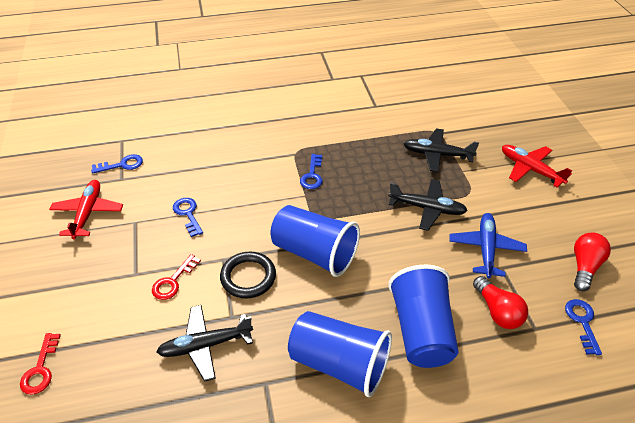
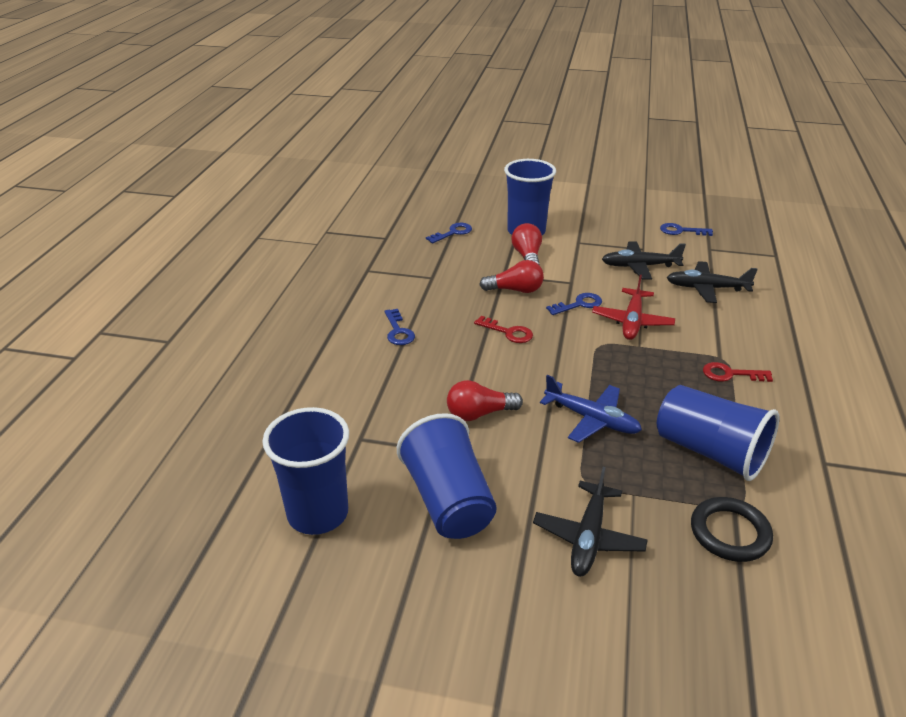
blue cup: [271,205,360,277] [288,311,392,397] [388,265,459,368] = 3 -> [262,407,349,535] [397,413,497,539] [504,159,556,235] [657,385,779,481] = 4
red light bulb: [473,276,528,329] [574,233,611,291] = 2 -> [447,380,523,421] [479,260,544,293] [511,223,542,265] = 3
red plane: [49,180,123,239] [502,145,572,188] = 2 -> [592,275,675,340] = 1

